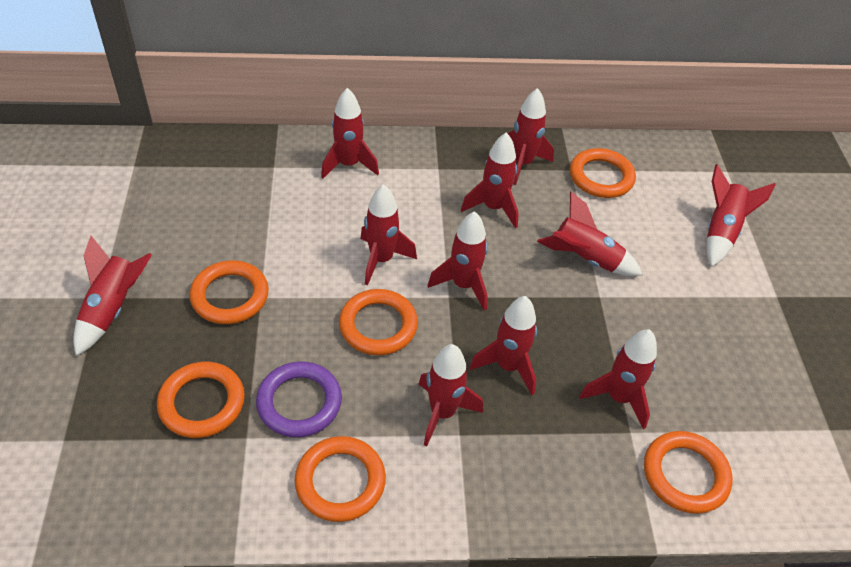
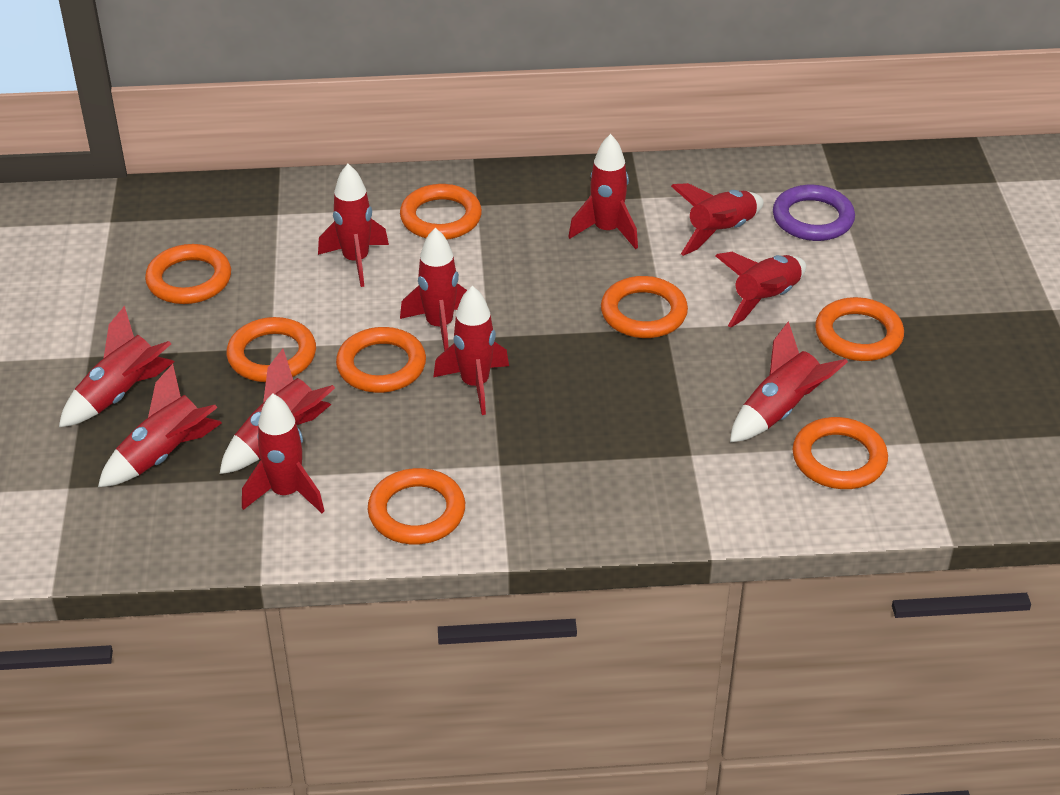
orange ring: [157,362,245,438] [189,260,269,324] [295,436,386,522] [339,289,418,356] [570,148,636,198] [644,431,733,514] = 6 -> [145,244,231,304] [226,317,316,382] [336,327,426,393] [367,468,465,544] [400,184,482,240] [601,276,688,338] [792,417,888,489] [815,297,904,361] = 8

